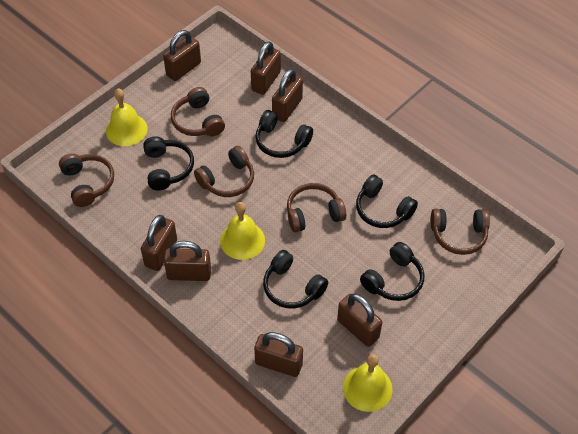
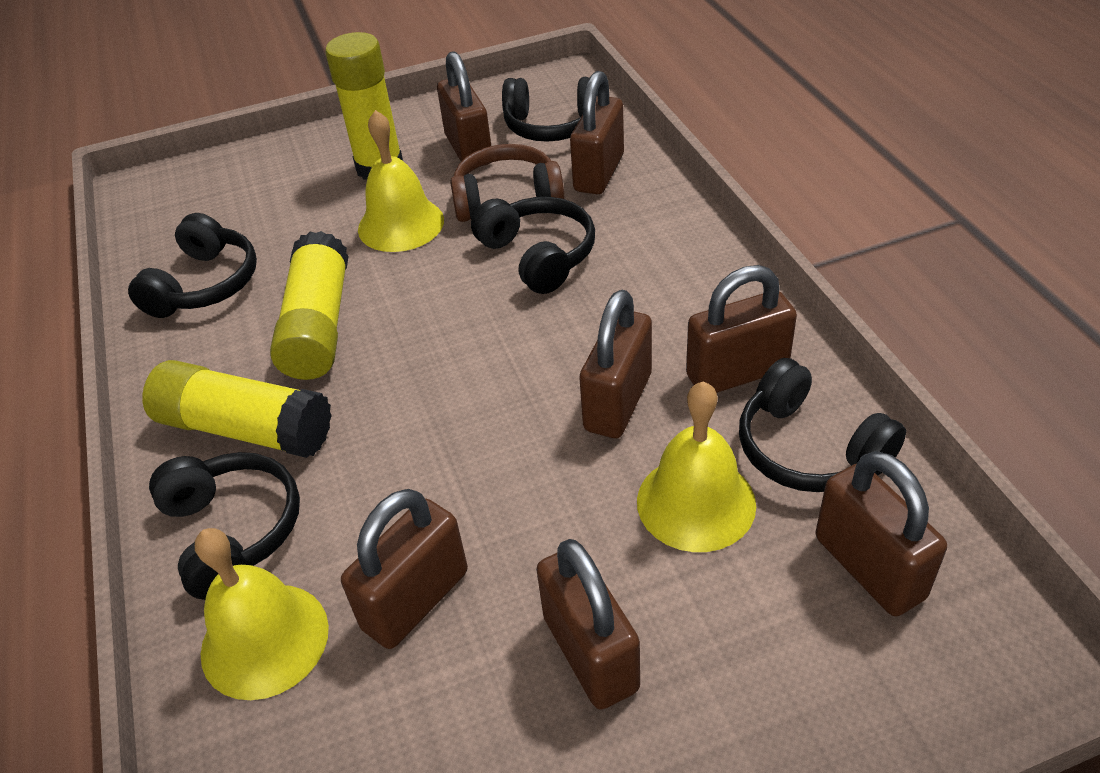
brown headphones: [59,153,114,207] [171,87,225,136] [194,146,254,197] [287,183,346,232] [431,209,490,255] = 5 -> [450,144,564,222] = 1
yellow glue stick: none = 0 -> [142,360,331,458] [270,231,349,380] [325,32,403,180] = 3

